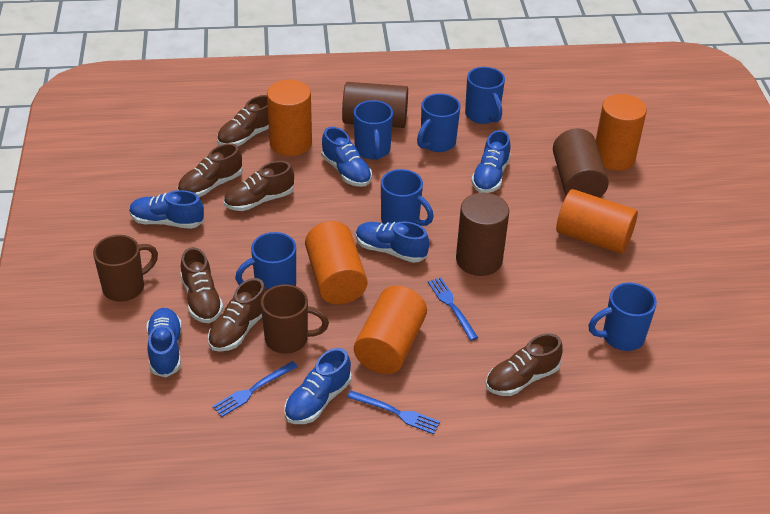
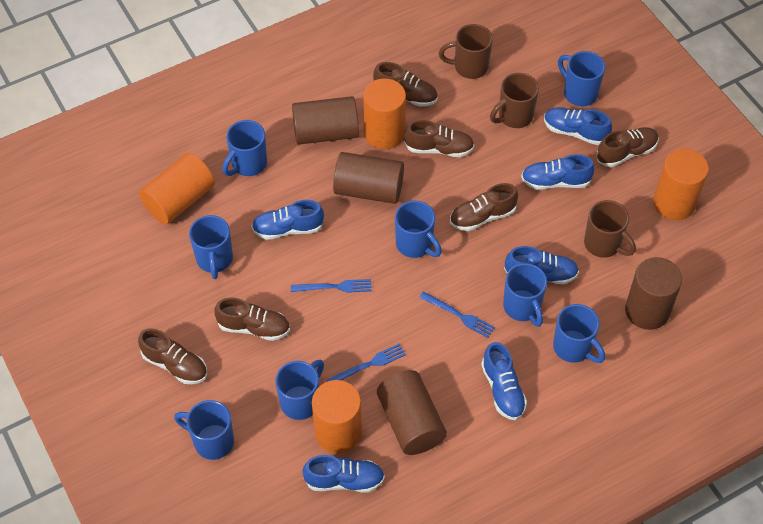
blue mug: [235,232,296,290] [354,100,393,160] [381,169,434,226] [417,93,460,152] [465,67,505,124] [588,282,657,351] = 6 -> [174,400,234,460] [189,215,233,279] [222,120,267,176] [275,360,324,420] [395,201,442,258] [503,263,547,327] [553,304,605,363] [558,51,605,106] = 8
brown cylinder: [342,82,408,128] [456,193,509,276] [553,129,609,198] = 3 -> [292,96,359,145] [333,152,404,204] [377,370,447,455] [625,257,682,330] = 4
brown mug: [93,235,158,302] [261,284,329,354] = 2 -> [439,24,493,79] [490,73,539,128] [584,200,636,258] = 3
orange cylinder: [267,80,312,156] [305,221,367,304] [354,286,427,374] [556,189,638,254] [596,94,647,171] = 5 -> [139,153,215,224] [312,380,362,453] [363,78,406,149] [653,149,709,220] = 4

